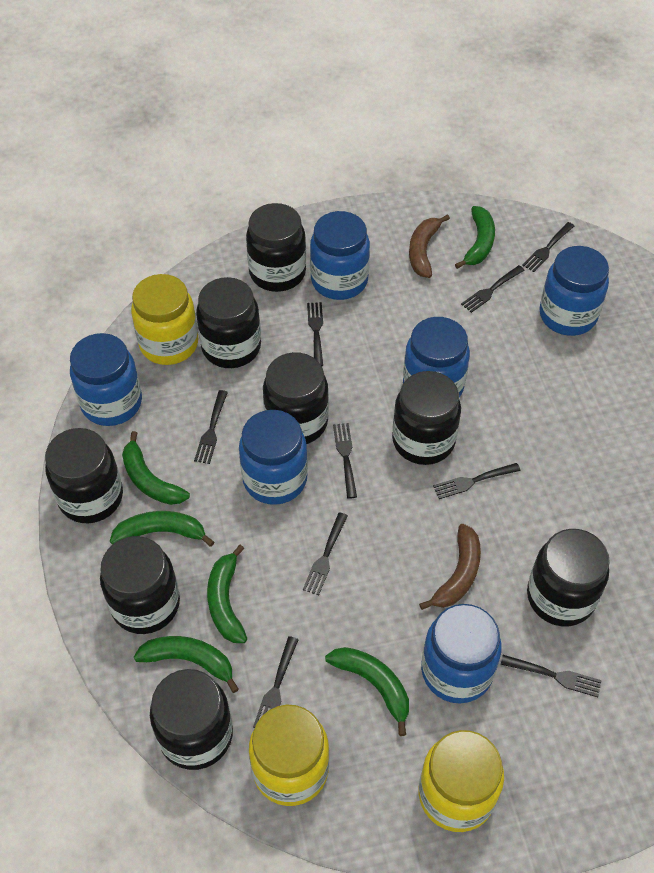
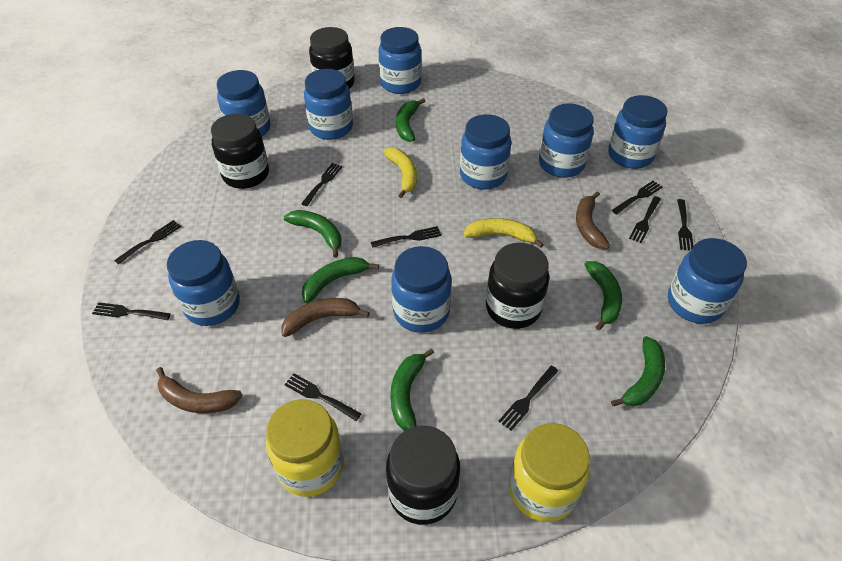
black jar: [45,428,123,523] [100,536,180,634] [150,669,233,770] [196,277,261,368] [246,203,306,292] [263,352,329,444] [392,371,461,465] [527,529,610,626] = 8 -> [211,114,269,189] [309,27,355,89] [386,426,460,525] [486,243,549,329] = 4
blue jar: [70,333,142,426] [239,410,308,505] [310,211,370,300] [403,317,470,397] [421,604,502,704] [539,246,609,336] = 6 -> [167,240,240,326] [217,70,271,136] [304,69,353,140] [378,27,421,94] [391,246,451,333] [460,114,511,189] [539,103,594,178] [608,95,667,169] [668,238,747,324] = 9
brown banana: [409,214,450,278] [419,524,481,610] = 2 -> [156,367,242,413] [281,298,370,337] [576,191,610,249] = 3
yellow banana: none = 0 -> [383,148,417,198] [463,218,544,248] = 2
yellow jar: [131,274,198,365] [249,705,329,806] [419,730,504,832] = 3 -> [266,399,344,497] [509,423,590,522] = 2

